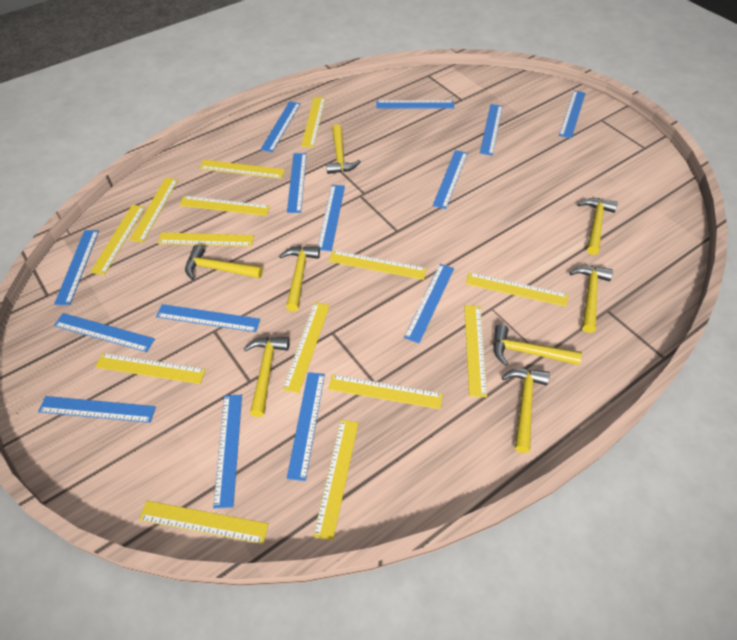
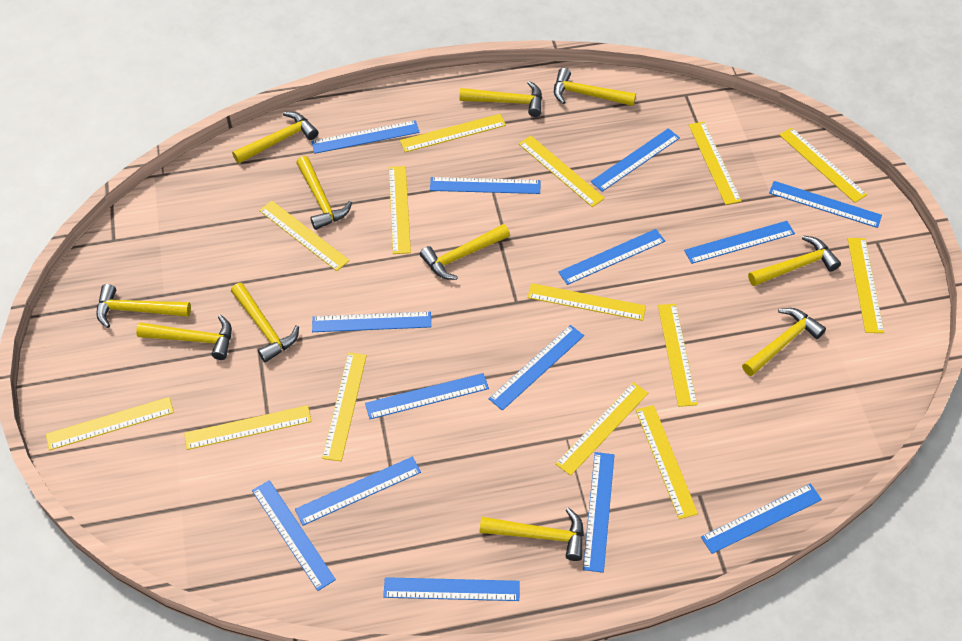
yellow hammer: [185,245,263,280] [244,337,289,417] [279,246,320,312] [326,124,361,174] [493,324,582,366] [502,369,550,453] [570,266,613,333] [578,198,618,255] = 8 -> [96,284,191,328] [136,315,232,360] [231,283,299,362] [232,112,318,164] [296,156,352,230] [420,224,510,280] [460,81,542,117] [480,508,584,561] [554,68,636,106] [742,308,826,376] [748,236,841,286] = 11

